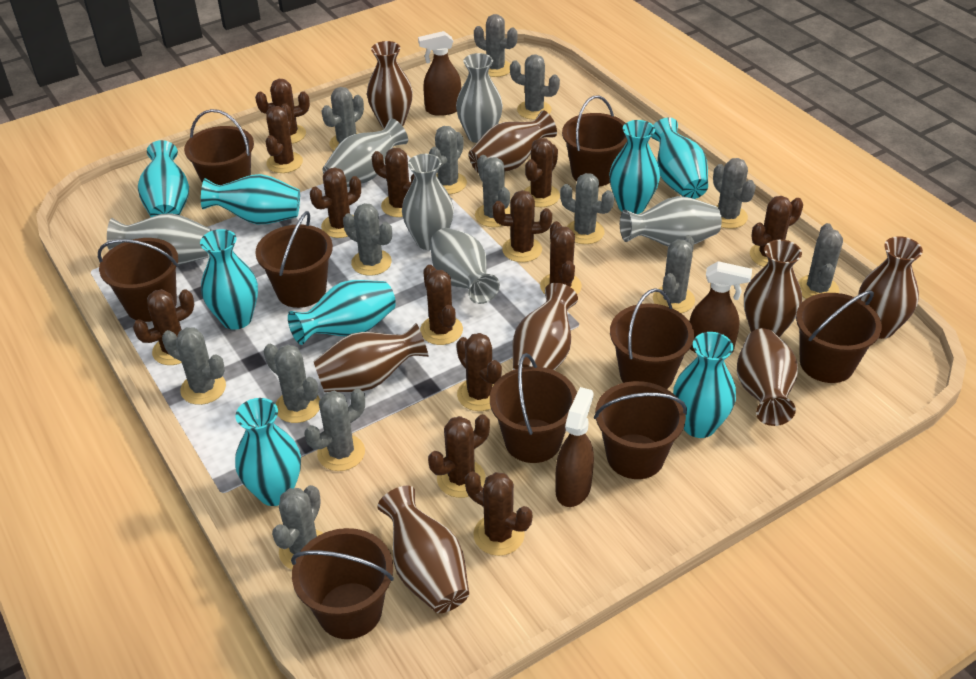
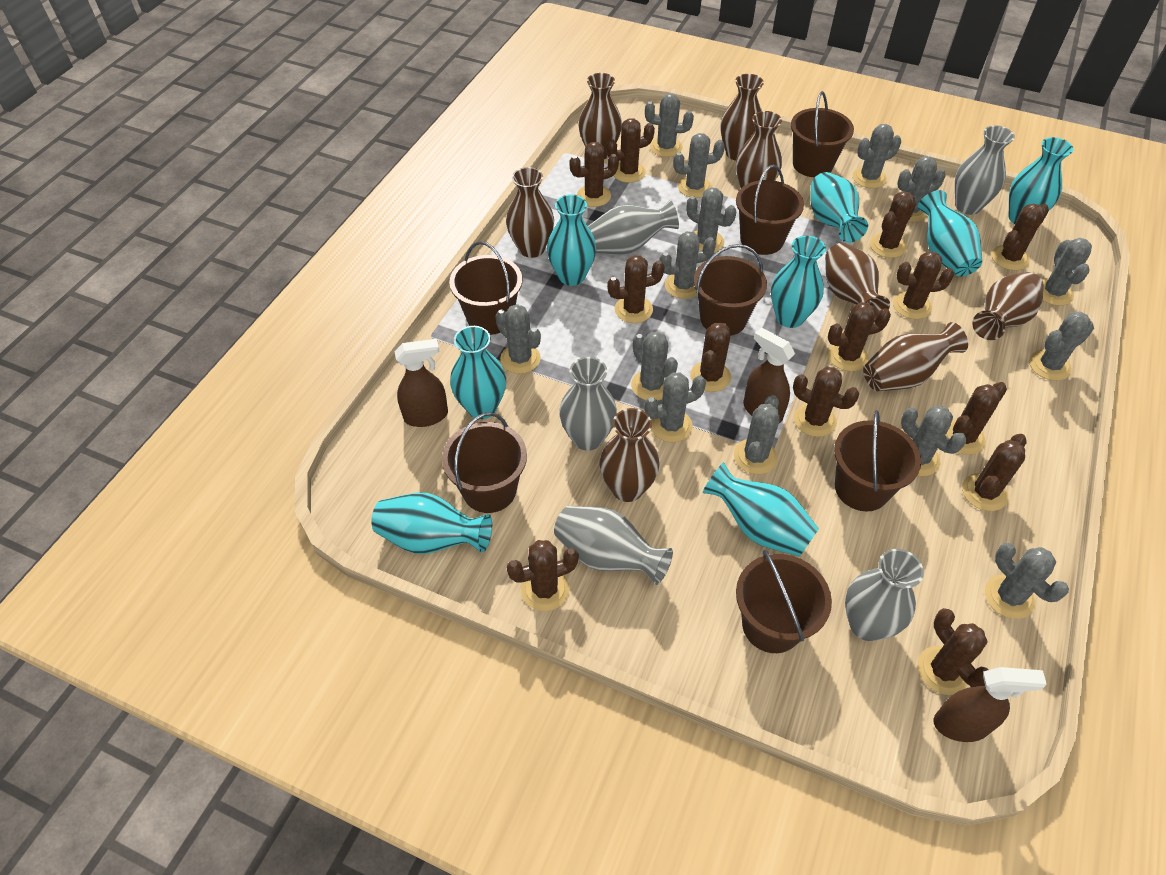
brown bucket: [98,238,178,322] [184,109,254,185] [255,211,333,308] [291,528,394,639] [490,353,577,463] [562,95,627,187] [594,381,687,479] [610,288,694,389] [796,290,882,383] = 9 -> [442,412,527,513] [449,241,522,335] [694,244,767,336] [736,165,804,255] [736,550,832,653] [791,91,854,177] [834,410,921,511] = 7
grey vase: [107,213,212,265] [322,118,408,187] [402,154,454,250] [430,228,500,304] [456,53,503,143] [620,196,722,247] = 6 -> [554,506,673,585] [559,357,617,451] [588,200,679,254] [845,549,924,641] [955,125,1015,215] = 5

